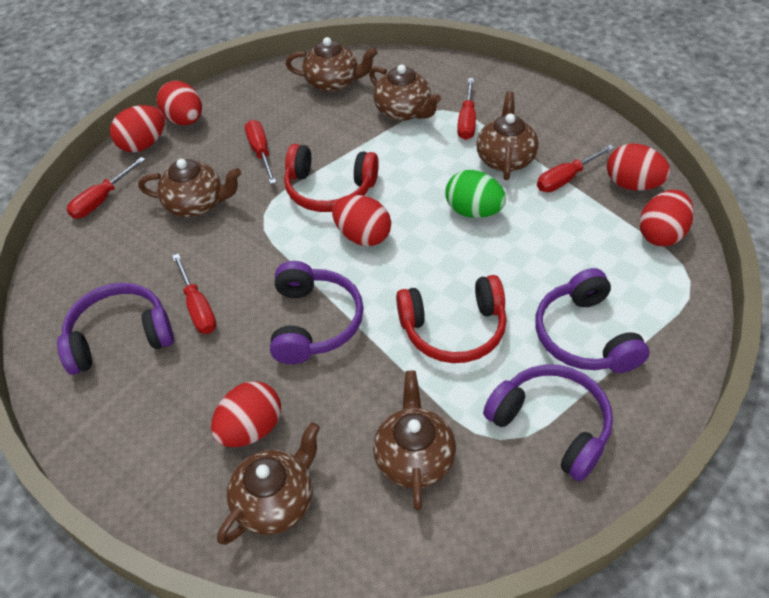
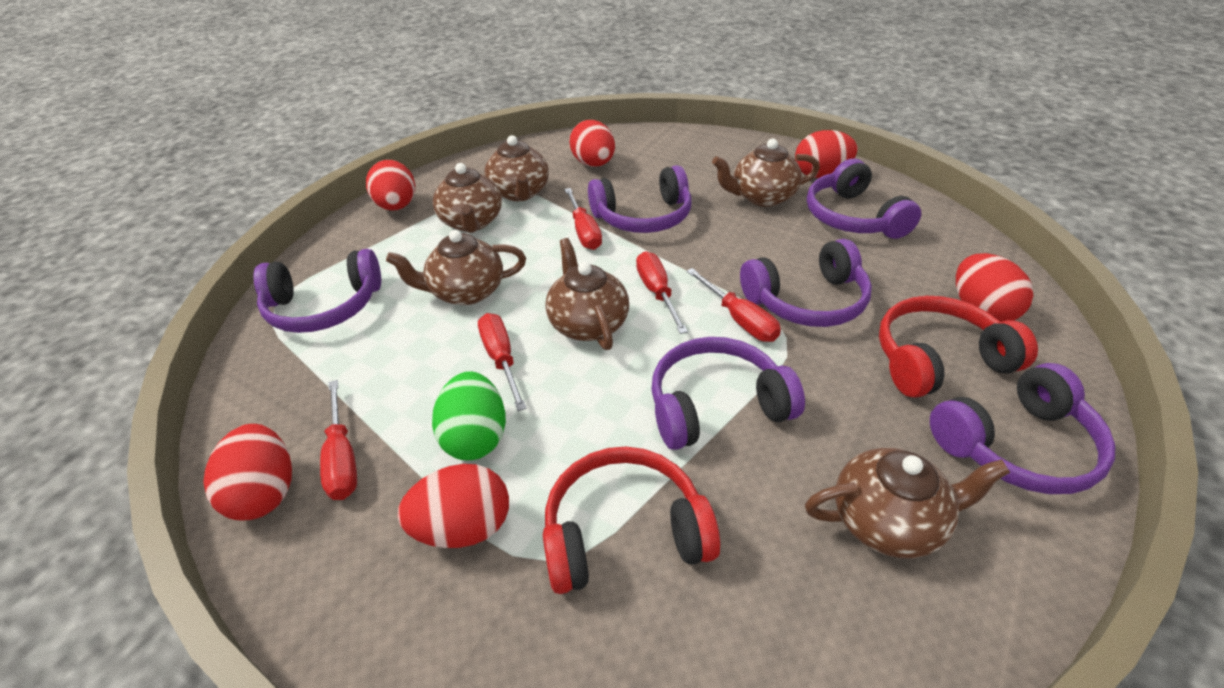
purple headphones: [57,283,174,375] [270,261,364,364] [483,364,613,481] [535,268,650,373] = 4 -> [254,249,381,333] [588,165,692,233] [651,337,805,450] [740,239,872,327] [807,158,921,239] [930,363,1115,494] = 6

